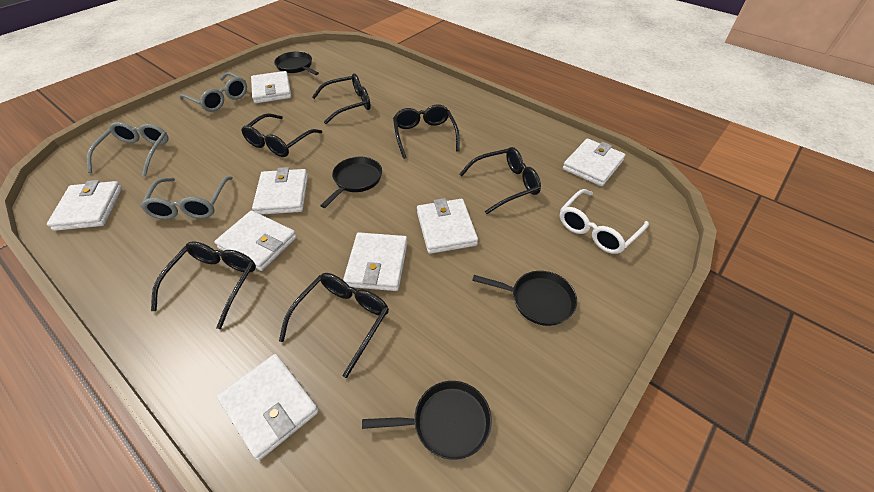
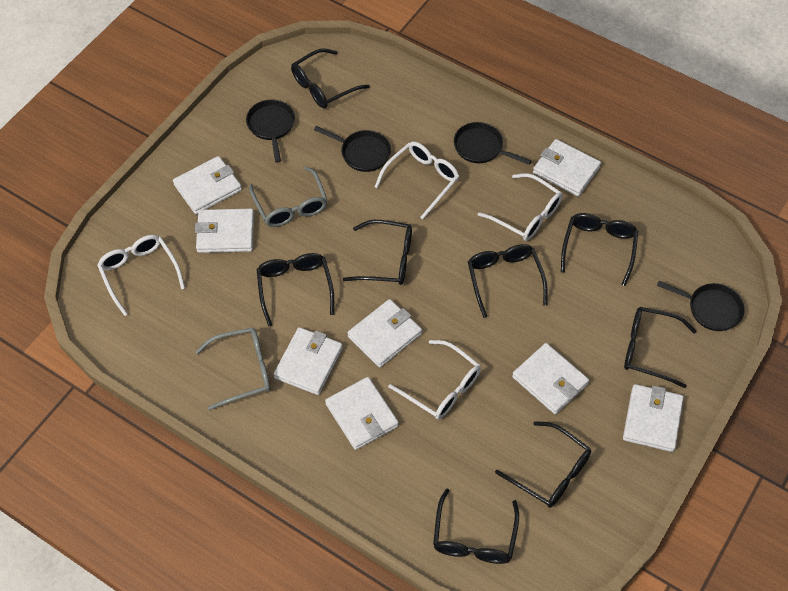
black glasses: [151,241,256,329] [241,113,322,157] [279,273,389,378] [312,73,371,124] [393,105,460,159] [459,147,541,214] = 6 -> [257,253,334,326] [291,48,370,108] [343,220,412,285] [433,489,519,564] [468,244,548,318] [495,421,591,508] [561,213,638,286] [624,307,696,388] = 8
grey glasses: [87,122,169,177] [140,176,233,219] [180,72,247,112] = 3 -> [195,327,271,410] [249,166,327,227] = 2
white glasses: [560,189,649,254] = 1 -> [97,235,185,316] [375,142,459,220] [388,340,481,419] [478,173,563,241] = 4

